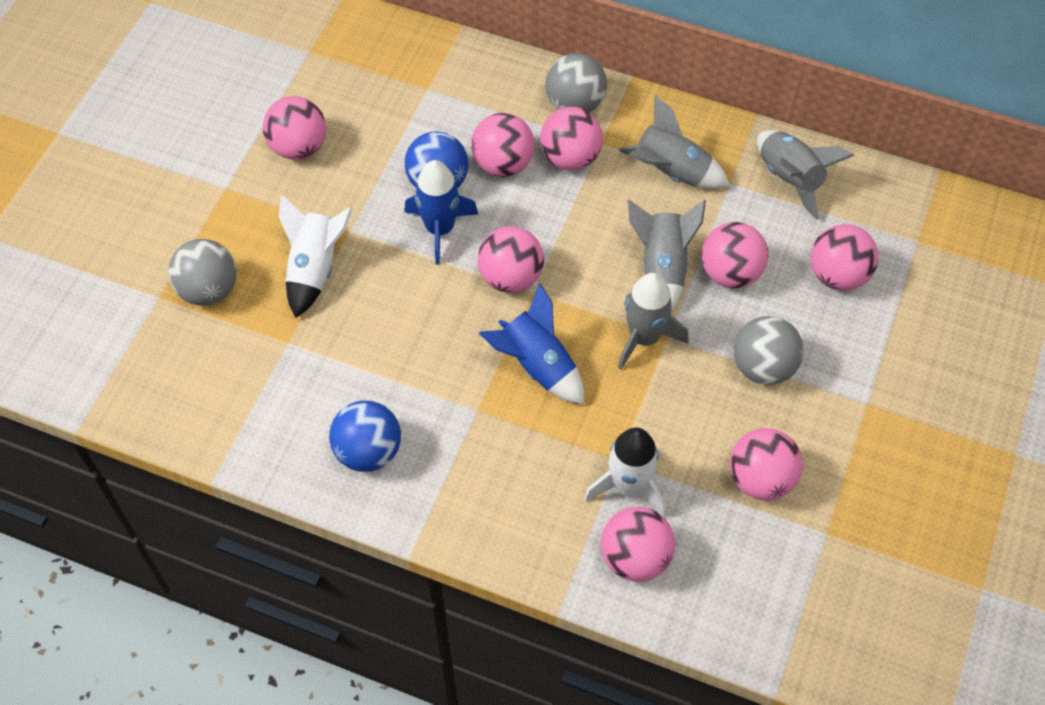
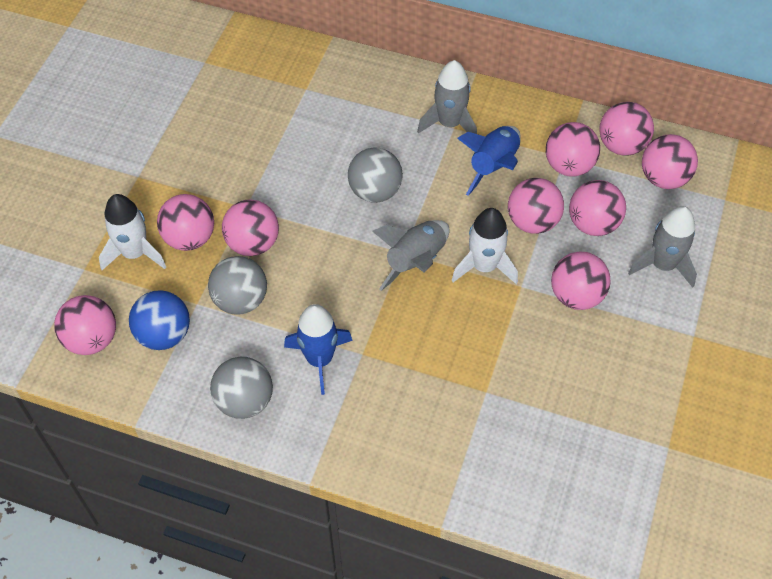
blue ball: [329,401,401,472] [405,131,469,188] = 2 -> [129,290,190,350] = 1
grey rocket: [618,273,689,370] [619,95,729,189] [628,200,706,311] [757,130,854,220] = 4 -> [372,220,450,291] [417,60,477,134] [628,206,697,288] = 3
pink ball: [263,96,326,160] [471,113,534,177] [478,226,544,293] [540,107,603,170] [601,507,675,581] [701,222,768,288] [730,428,803,501] [811,224,878,291] = 8 -> [54,295,116,355] [157,194,214,251] [222,199,279,256] [508,178,564,234] [546,122,600,177] [551,251,611,310] [569,180,626,236] [599,102,654,156] [642,134,698,189] = 9

